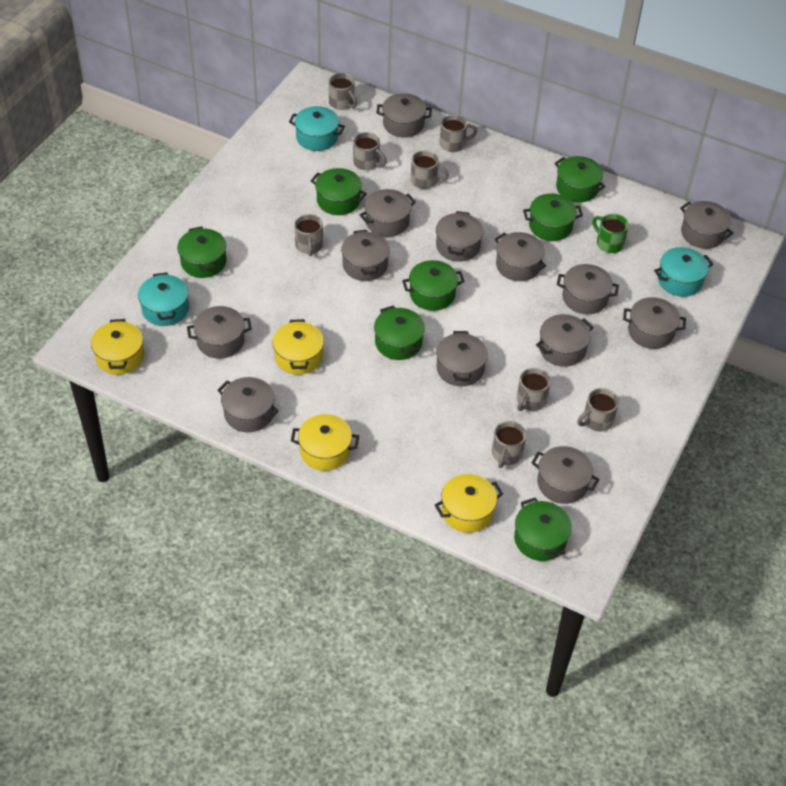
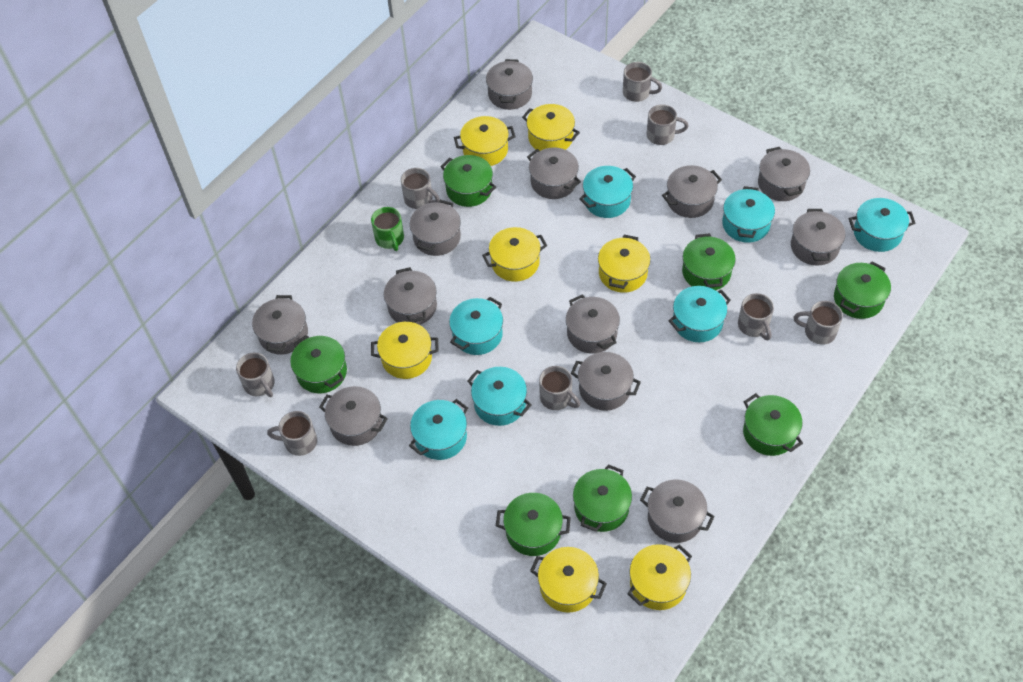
grey pot: [187,306,252,359] [217,377,279,432] [341,230,390,281] [360,189,416,237] [377,93,432,137] [436,211,483,262] [436,331,488,386] [495,232,546,281] [531,446,600,504] [536,314,594,367] [557,264,619,314] [623,297,686,349] [680,201,734,249] = 13 -> [252,295,308,355] [319,386,388,446] [384,267,437,325] [410,200,461,256] [486,59,533,110] [527,147,581,199] [566,295,620,354] [571,352,641,411] [640,479,715,543] [662,165,722,218] [758,147,810,201] [791,209,845,266] = 12
turquoise pot: [138,272,189,326] [289,106,345,151] [654,247,713,297] = 3 -> [409,399,468,460] [449,297,503,355] [467,367,531,426] [579,166,636,218] [669,286,731,342] [722,186,775,243] [849,198,915,252] = 7
yellow pot: [91,319,144,375] [272,319,324,375] [291,414,359,471] [435,474,503,533] = 4 -> [371,322,439,379] [454,116,515,166] [482,227,547,282] [522,104,580,151] [530,547,607,613] [598,235,651,293] [628,544,692,610] = 7

